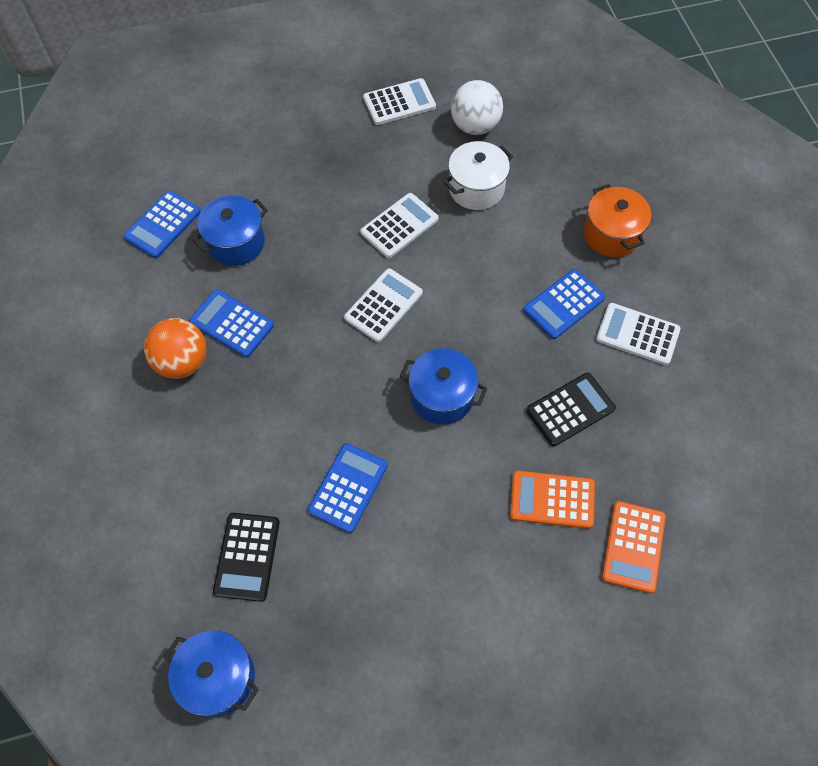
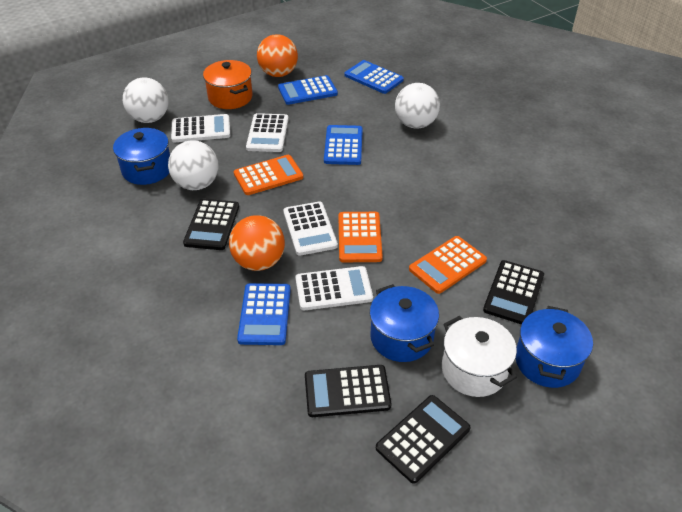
black calculator: [213,513,280,602] [526,373,616,447] = 2 -> [183,199,239,250] [305,365,391,417] [376,395,470,484] [483,260,544,324] = 4
orange ball: [144,318,206,379] = 1 -> [229,215,285,271] [257,34,298,77] = 2
orange calculator: [510,471,595,529] [602,501,666,593] = 2 -> [234,155,303,195] [339,212,383,262] [409,236,487,294] = 3
white ball: [451,80,503,135] = 1 -> [123,77,169,123] [168,141,219,190] [395,83,440,129] = 3

